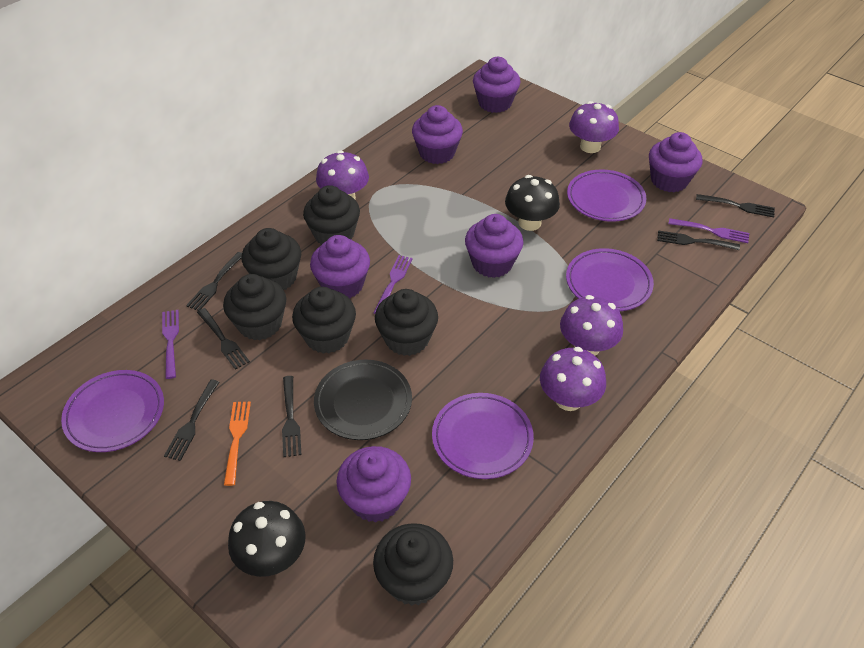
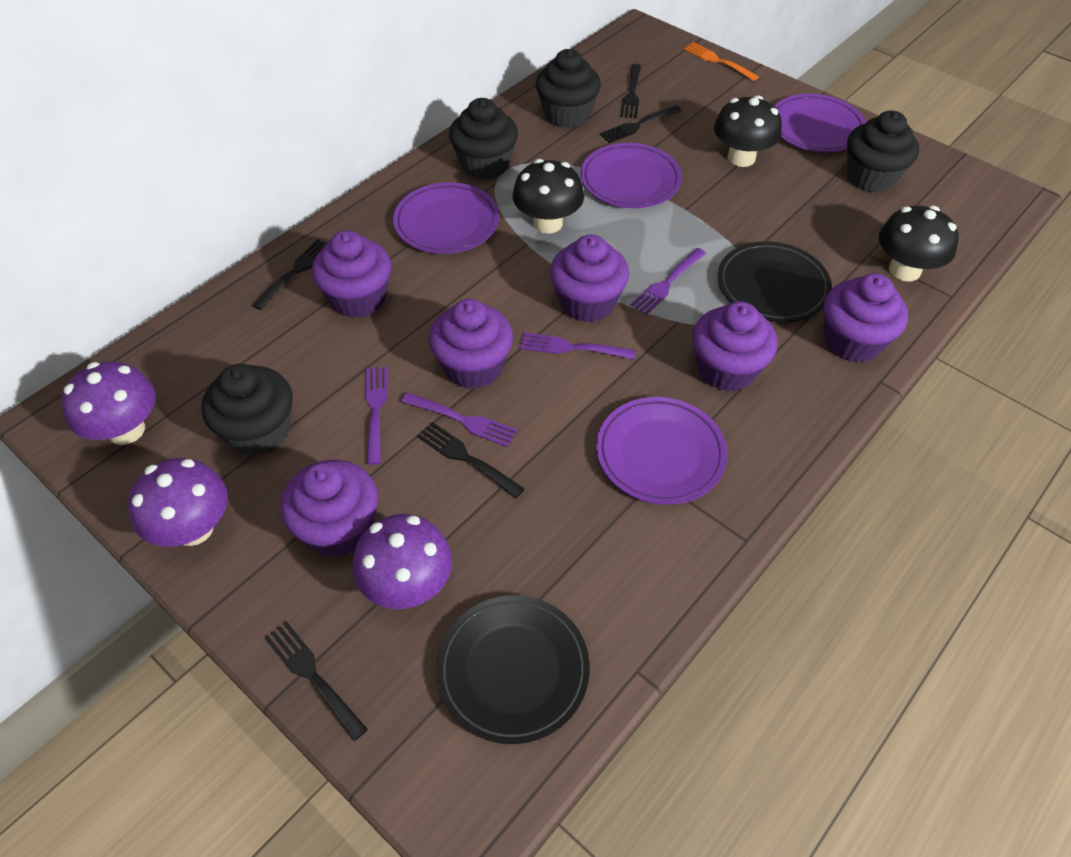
black cupcake: [223,274,287,340] [242,228,301,290] [292,287,356,354] [303,185,360,245] [373,523,453,606] [375,289,438,356] = 6 -> [201,364,293,456] [449,98,518,180] [536,49,601,128] [847,110,919,193] = 4
black fork: [164,380,219,461] [186,252,242,311] [197,308,250,370] [282,376,302,457] [657,230,740,250] [696,194,775,217] = 6 -> [252,239,327,310] [265,621,368,741] [417,422,525,498] [600,105,682,143] [620,64,641,118] = 5
black mushroom: [228,501,306,577] [505,175,560,231] = 2 -> [512,159,584,234] [714,95,782,167] [879,206,959,281] = 3
black plate: [314,360,412,440] = 1 -> [436,595,590,744] [718,241,832,322] = 2
purple fork: [162,310,179,379] [373,255,413,314] [668,218,749,243] = 3 -> [365,367,388,465] [401,393,517,447] [520,332,636,360] [630,248,706,315] = 4
purple mushroom: [316,150,369,199] [540,347,606,411] [560,295,623,356] [569,101,619,153] = 4 -> [61,362,155,445] [128,458,228,547] [353,514,452,609] = 3

